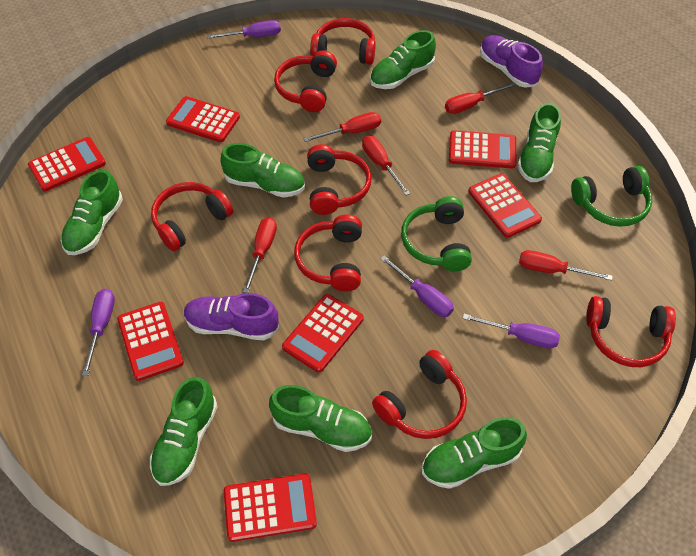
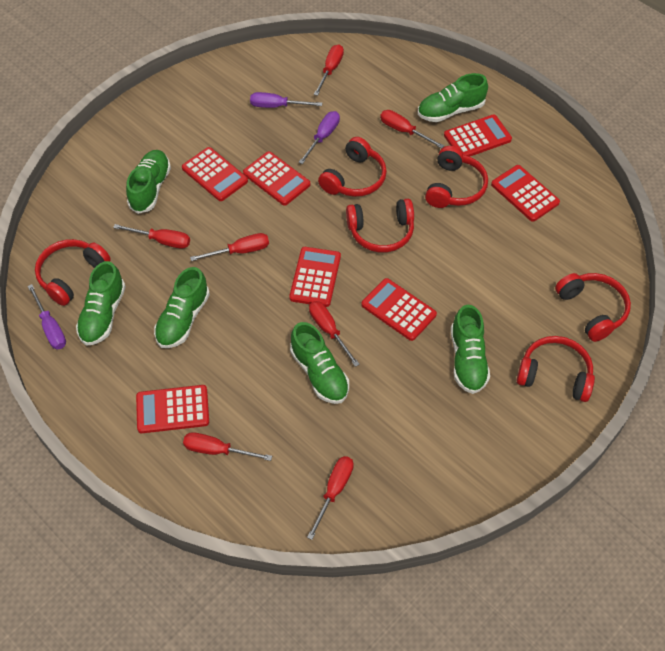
green headphones: [401,196,472,271] [571,166,652,227] = 2 -> none = 0
green shoe: [61,170,123,255] [150,377,218,486] [220,143,305,198] [269,385,372,452] [370,30,436,89] [422,417,527,489] [517,103,561,182] = 7 -> [76,261,126,346] [126,150,171,214] [154,267,210,348] [290,322,349,404] [418,73,488,122] [451,305,490,394] = 6
purple screwdriver: [82,289,115,376] [207,20,281,39] [380,256,454,317] [463,314,560,348] = 4 -> [28,284,66,349] [250,92,322,108] [299,111,340,164] = 3
purple shoe: [184,293,279,341] [480,35,543,88] = 2 -> none = 0
red headphones: [151,182,233,251] [274,50,337,112] [294,214,362,291] [307,144,371,215] [310,18,376,65] [372,350,467,439] [586,296,676,367] = 7 -> [35,239,111,306] [318,137,387,197] [346,199,414,252] [425,146,488,208] [516,336,595,402] [555,273,631,342] = 6
red screwdriver: [243,217,277,293] [303,112,381,142] [362,135,410,195] [445,83,516,114] [519,250,613,281] = 5 -> [113,224,190,249] [183,432,272,461] [190,233,269,261] [307,456,354,540] [309,301,360,367] [314,44,344,96] [380,110,444,149] = 7

